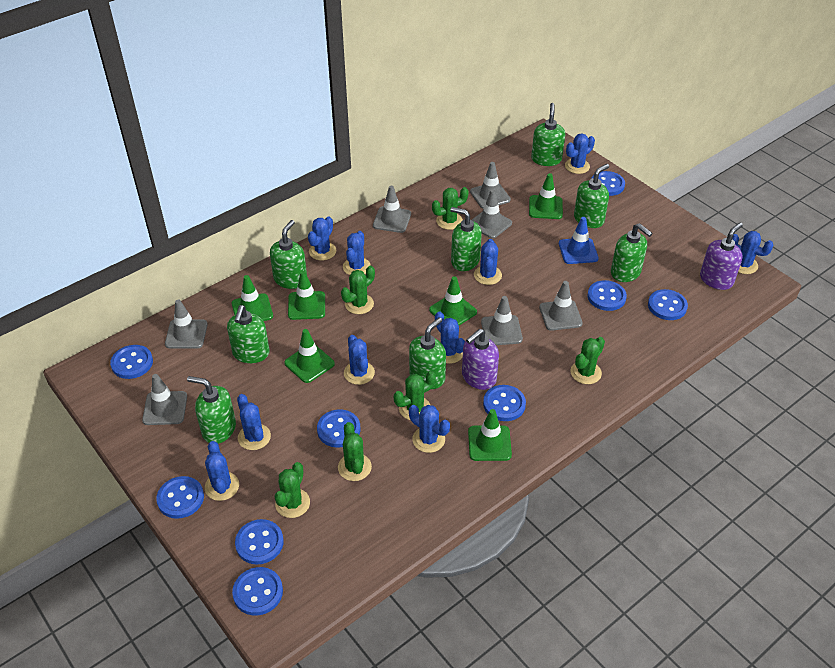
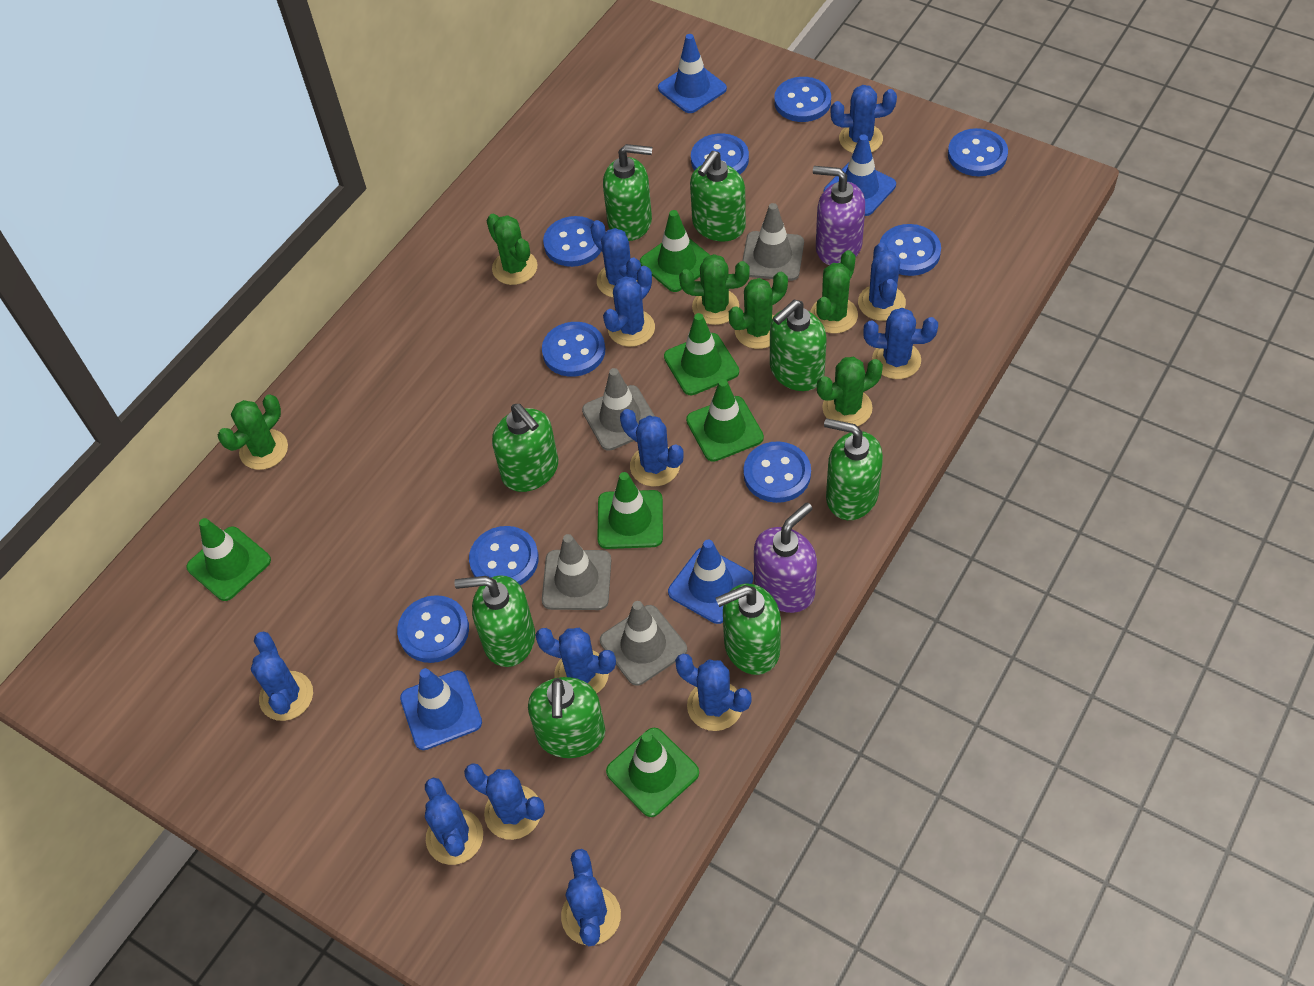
blue cactus: [205,441,239,501] [237,394,271,450] [308,216,336,261] [343,231,371,275] [344,335,375,385] [409,405,450,453] [435,312,465,364] [474,239,502,285] [565,133,595,174] [732,231,773,274] = 10 -> [251,632,313,721] [425,778,483,865] [464,763,545,840] [535,628,616,693] [561,849,621,946] [591,220,641,298] [603,266,655,347] [620,409,684,486] [675,654,752,731] [830,85,897,153] [858,243,906,321] [863,308,938,379] = 12
blue traffic cone: [559,217,599,264] = 1 -> [400,668,482,750] [658,34,727,113] [668,539,753,624] [824,134,896,216] = 4
grey traffic cone: [142,374,187,425] [165,299,208,349] [373,186,411,233] [470,162,511,209] [472,189,512,239] [481,296,523,345] [539,281,583,331] = 7 -> [542,534,611,610] [582,368,655,451] [600,601,687,686] [742,203,804,281] = 4

